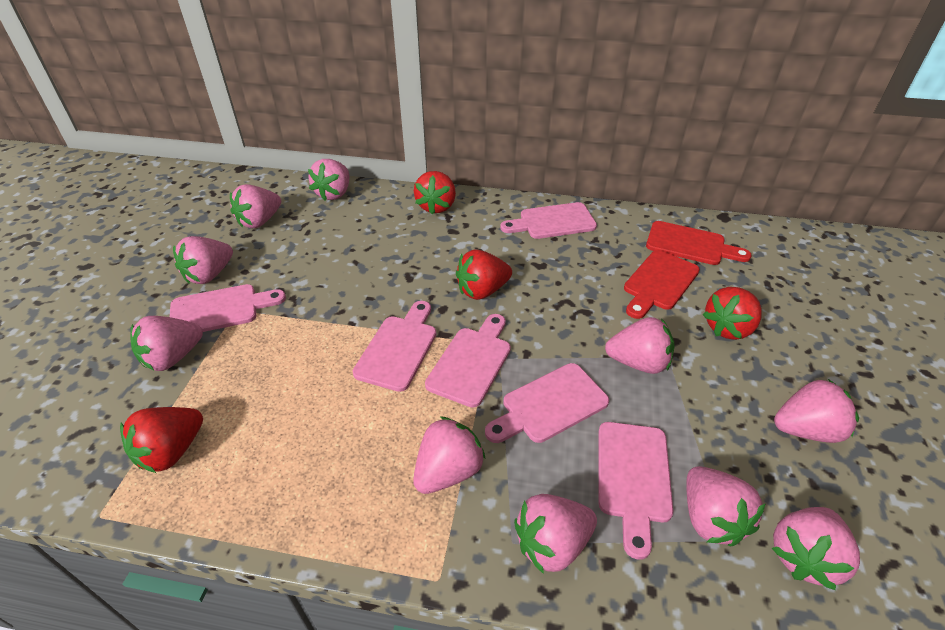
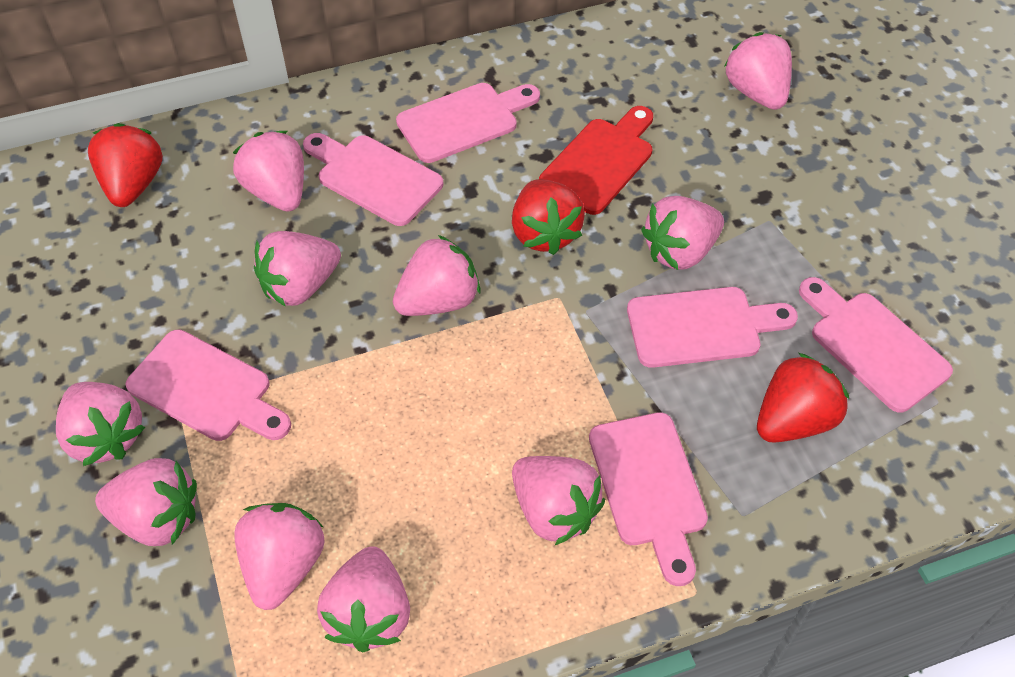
red cutting board: [624,250,700,319] [646,221,752,265] = 2 -> [539,106,653,215] = 1
red strawberry: [120,407,203,473] [414,171,456,215] [456,249,512,300] [702,287,762,340] = 4 -> [88,123,163,207] [512,179,585,255] [757,353,849,443] = 3

